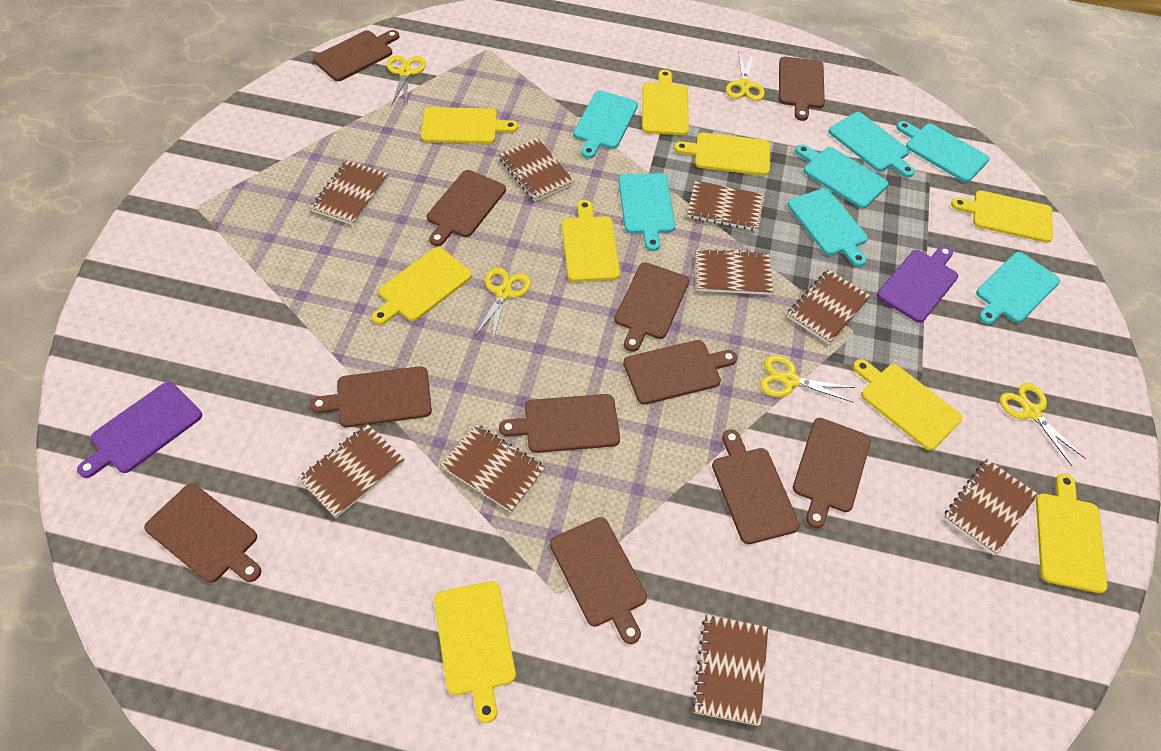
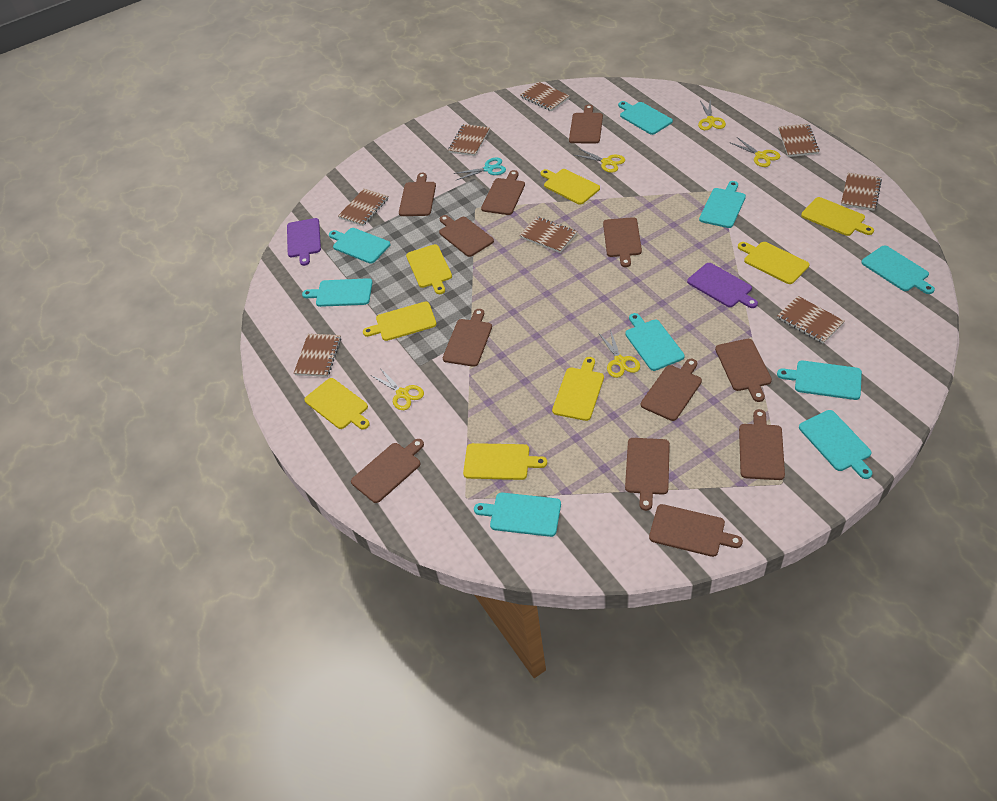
brown cutting board: [144,484,262,583] [310,366,432,427] [313,30,399,81] [427,170,506,246] [499,394,620,453] [550,517,647,644] [615,262,689,352] [623,340,737,405] [712,429,800,544] [779,57,825,121] [793,418,871,528] = 11 -> [351,439,424,503] [399,173,436,216] [439,215,494,257] [443,309,492,367] [481,170,525,215] [569,104,603,143] [603,217,642,267] [625,438,670,511] [641,359,702,421] [649,504,743,557] [715,339,772,402] [739,409,785,480] = 12
brown notebook: [298,424,404,518] [310,160,388,225] [440,424,545,513] [499,139,575,201] [687,180,764,231] [692,615,768,726] [695,248,773,295] [787,269,871,344] [943,459,1038,555] = 9 -> [294,334,341,377] [338,188,389,226] [448,124,490,156] [519,216,577,253] [520,82,570,111] [777,296,845,344] [778,124,820,157] [841,173,882,210] = 8
turquoise cutting board: [573,91,638,159] [618,173,675,251] [787,188,868,267] [795,144,888,208] [828,112,915,177] [896,121,989,182] [976,252,1060,325] = 7 -> [302,278,373,307] [329,228,390,264] [474,493,561,537] [618,101,673,135] [625,313,685,371] [699,181,746,228] [777,361,862,400] [799,410,873,479] [861,245,935,294] = 9
turquoise scissors: none = 0 -> [453,158,506,180] = 1
yellow cutting board: [372,247,472,325] [421,107,518,144] [434,581,516,723] [562,200,620,282] [642,70,689,135] [674,133,770,176] [853,359,962,450] [951,190,1053,243] [1036,473,1107,593] = 9 -> [304,378,370,430] [363,301,437,341] [406,244,452,294] [463,443,547,480] [540,169,600,205] [552,357,604,421] [738,242,809,284] [801,197,874,236] = 8

